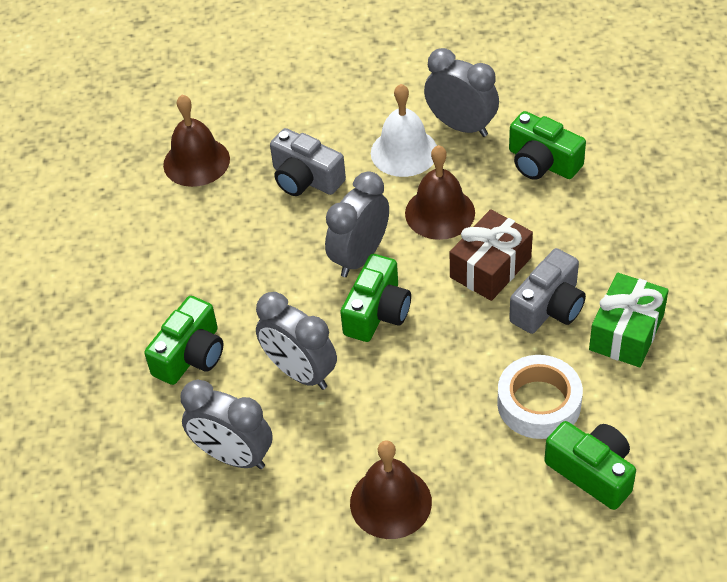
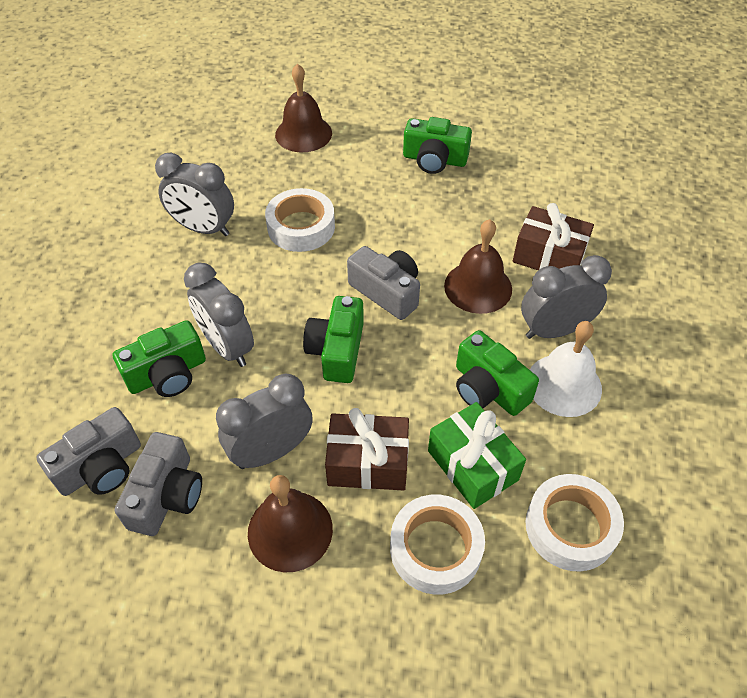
brown gift: [450,209,533,301] = 1 -> [325,408,409,490] [513,203,594,270] = 2
grey camera: [270,128,346,196] [509,248,586,334] = 2 -> [36,407,141,496] [115,432,202,536] [347,246,420,320] = 3
white tape: [497,355,583,439] = 1 -> [265,188,335,252] [390,495,485,595] [525,474,624,571] = 3

